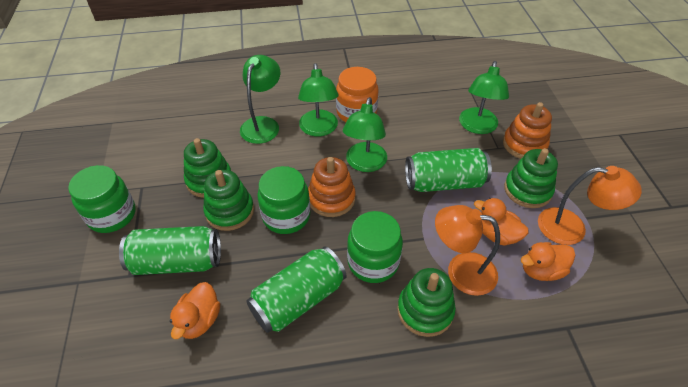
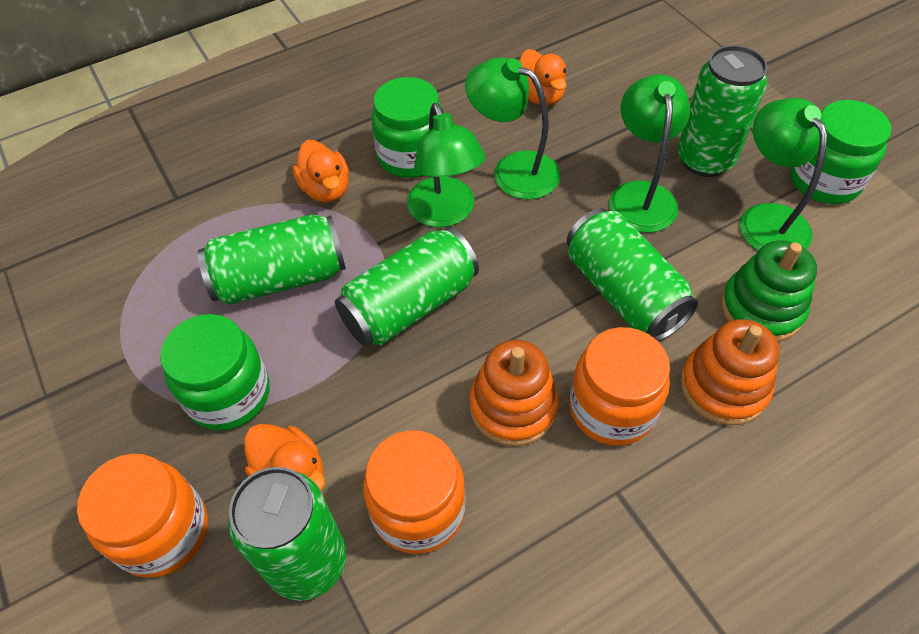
green can: [119,226,221,275] [246,246,346,333] [405,148,492,192] = 3 -> [198,214,346,305] [228,467,346,601] [335,227,479,346] [567,208,698,341] [678,45,768,177] = 5
green stacking toy: [184,138,231,198] [203,170,254,231] [397,268,456,337] [504,148,558,208] = 4 -> [721,240,817,342] = 1
orange jar: [336,67,378,122] = 1 -> [77,454,208,578] [363,430,466,554] [569,327,670,446] = 3
orange lamp: [435,205,500,296] [538,166,642,245] = 2 -> none = 0

